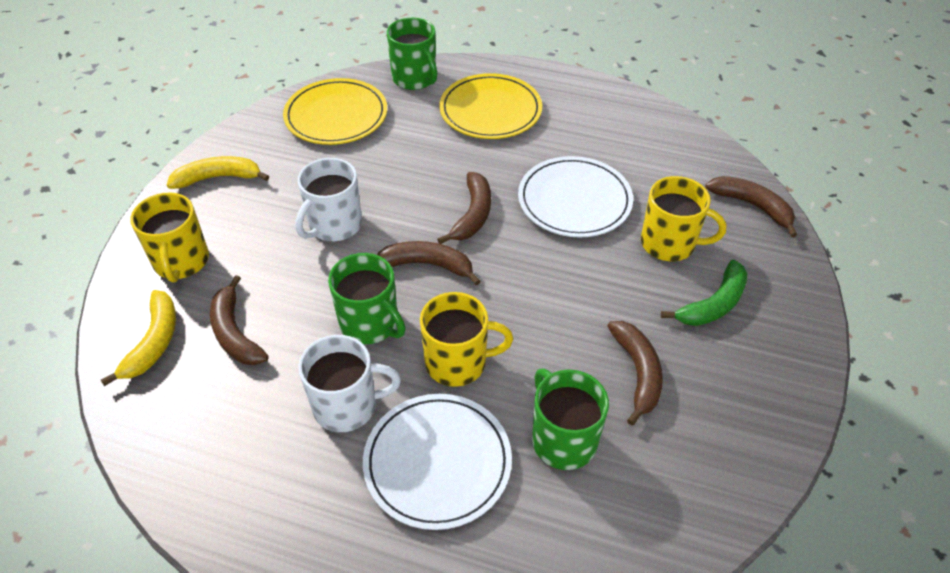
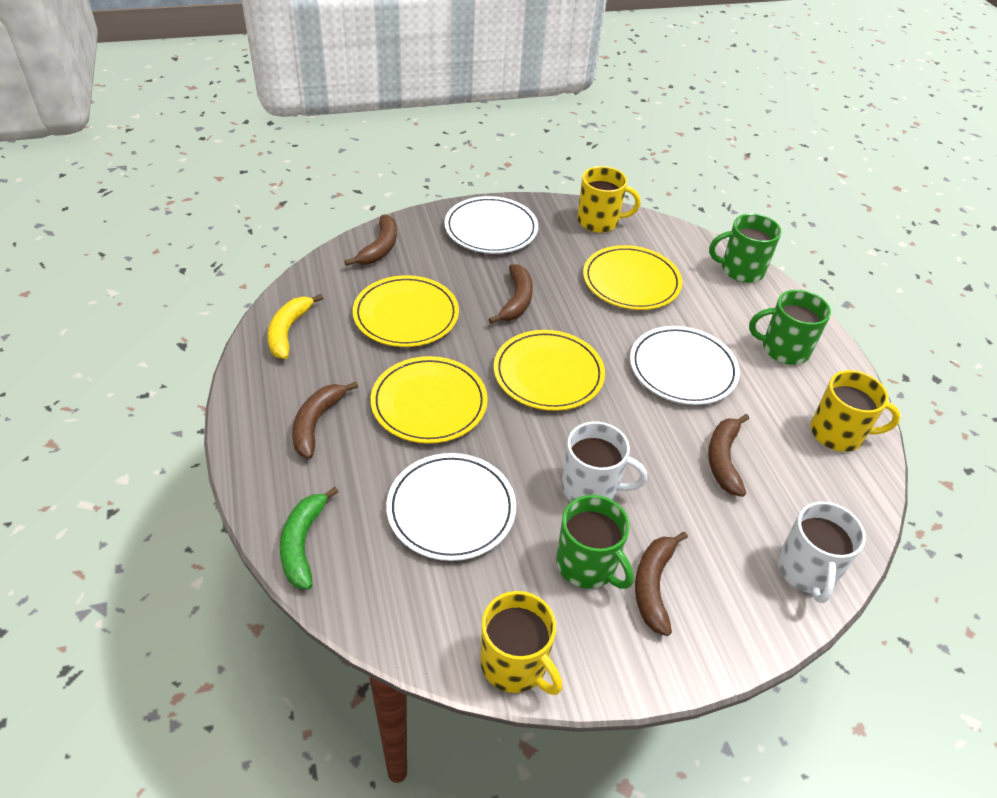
white plate: [363,394,512,530] [518,156,633,238] = 2 -> [386,453,516,561] [444,196,538,254] [630,326,740,405] = 3
yellow banana: [101,290,176,386] [167,156,269,189] = 2 -> [267,294,323,359] = 1
yellow plate: [283,78,387,145] [439,73,542,139] = 2 -> [353,275,459,347] [371,356,488,444] [494,330,605,411] [583,245,682,310] = 4

